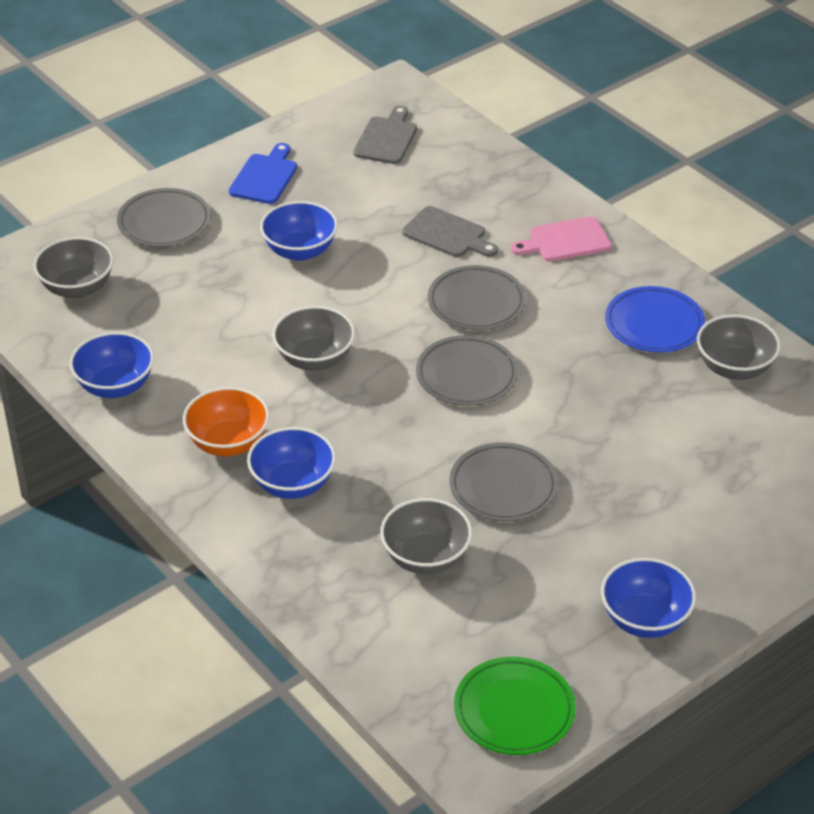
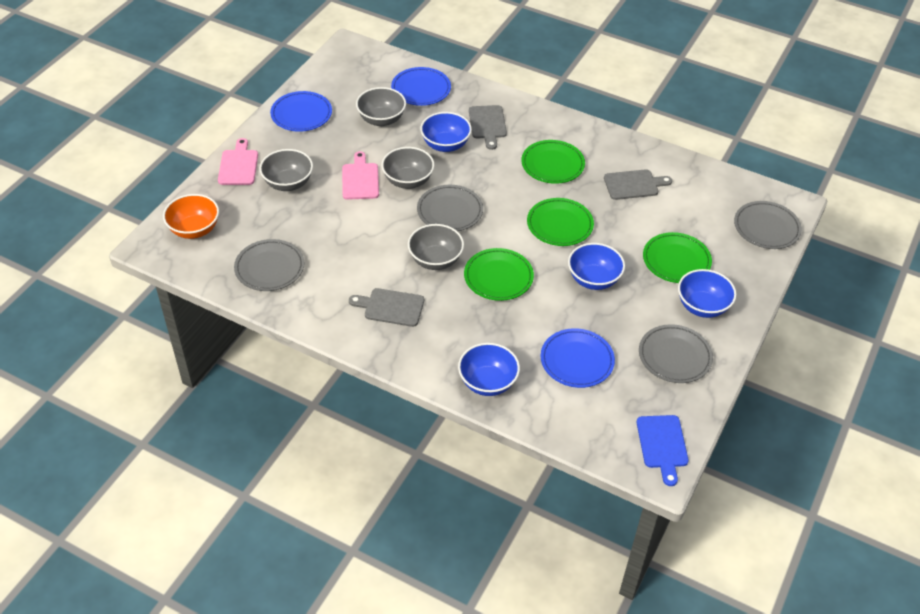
blue plate: [605,286,705,353] = 1 -> [270,91,332,132] [391,67,451,106] [540,328,615,388] = 3
green plate: [454,657,576,755] = 1 -> [464,248,534,301] [521,140,585,184] [527,198,594,246] [643,232,712,283] = 4
grey cutting board: [353,106,417,164] [402,206,498,257] = 2 -> [349,288,424,327] [469,105,507,150] [604,169,672,200] = 3
pink cutting board: [511,216,612,261] = 1 -> [218,138,258,185] [342,151,379,200] = 2

